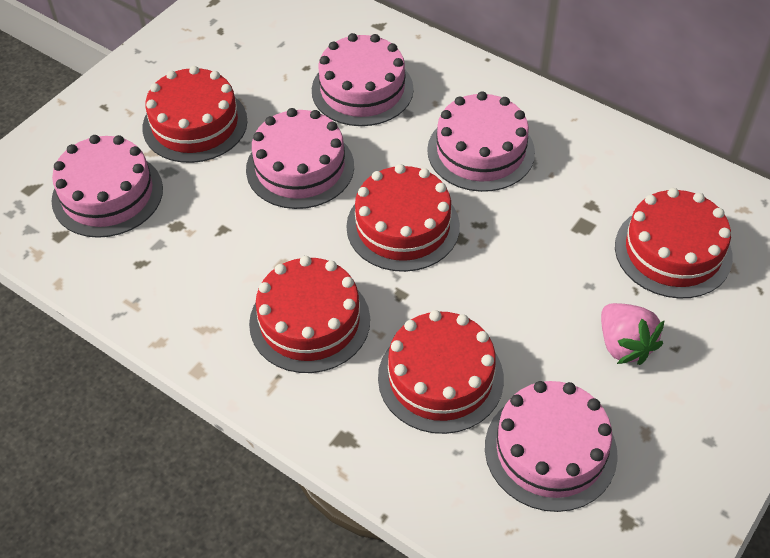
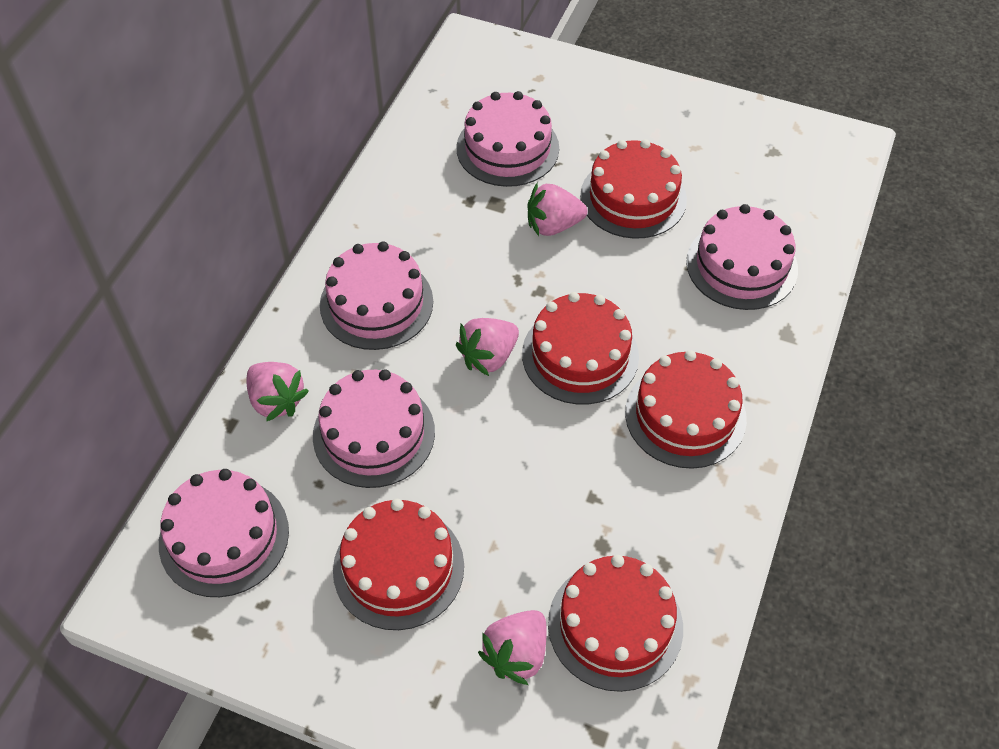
pink strawberry: [601,303,665,365] = 1 -> [247,362,309,421] [456,318,519,376] [478,610,547,685] [528,183,587,236] = 4

